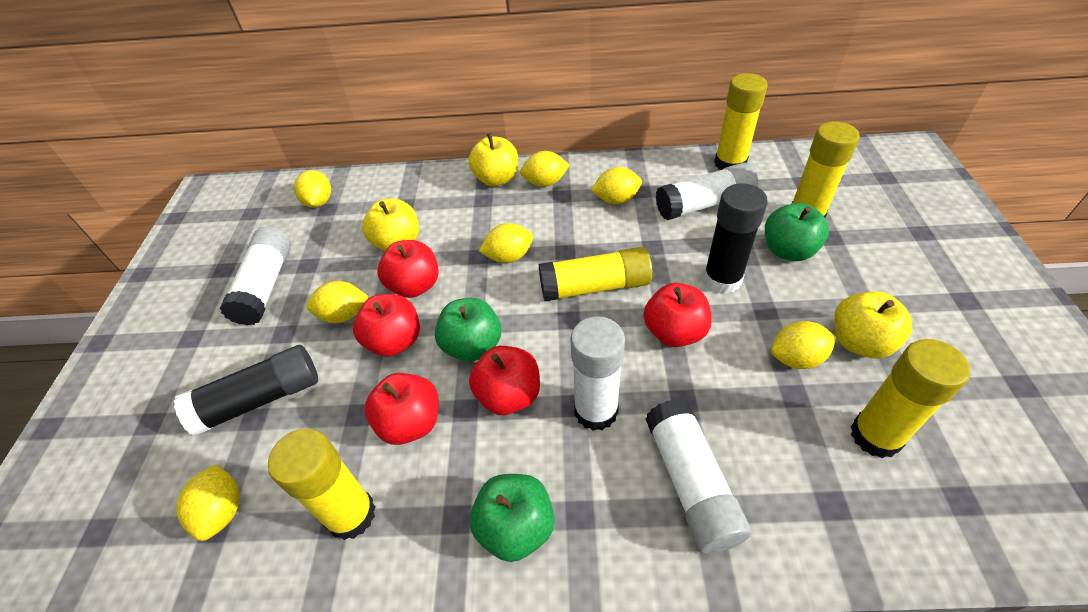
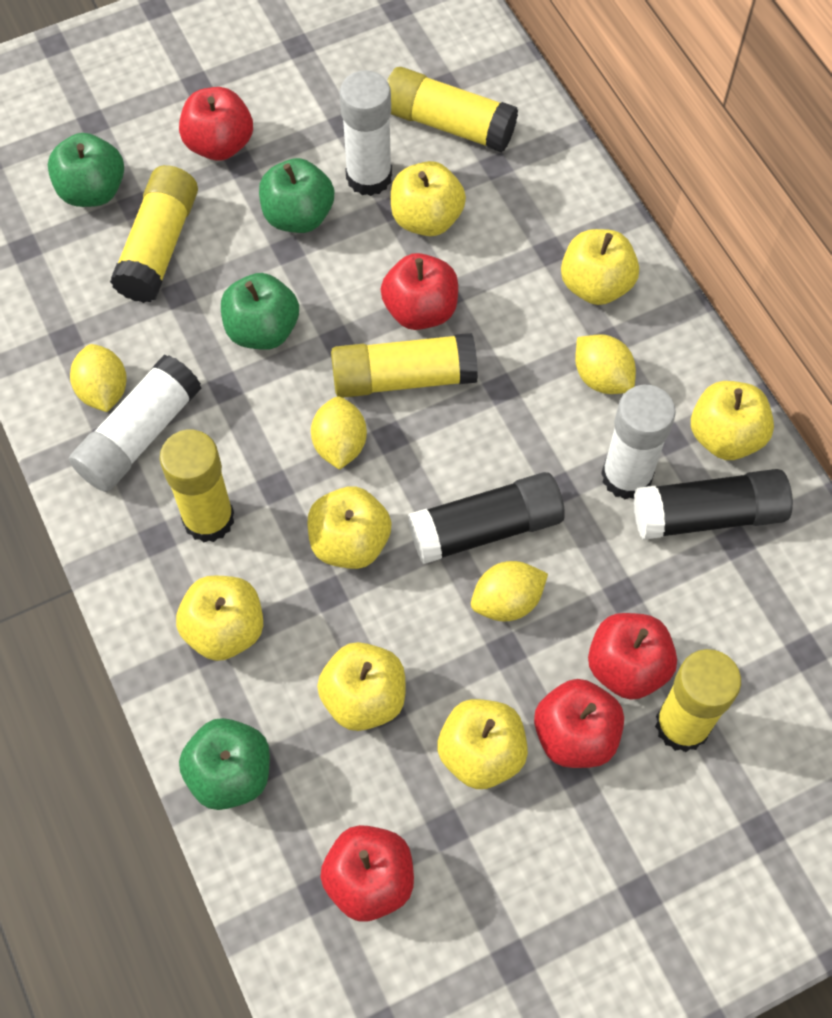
green apple: [435,298,501,362] [470,474,554,562] [765,203,829,261] = 3 -> [48,133,124,207] [179,718,270,810] [221,273,299,350] [259,158,334,233] = 4
white glue stick: [220,227,291,325] [570,316,625,431] [645,399,751,554] [656,162,758,220] = 4 -> [69,355,201,492] [339,70,392,196] [601,385,676,499] = 3
yellow apple: [362,199,419,251] [469,133,518,187] [834,291,912,358] = 3 -> [176,575,263,661] [307,486,392,569] [317,642,405,731] [391,161,466,236] [437,699,528,789] [561,229,639,305] [691,381,774,460] = 7
yellow lemon: [176,464,240,541] [294,170,331,208] [306,281,368,323] [479,223,533,263] [520,151,570,187] [591,167,642,204] [771,321,836,369] = 7 -> [70,344,127,412] [311,397,367,470] [471,561,548,622] [575,334,636,394] = 4

